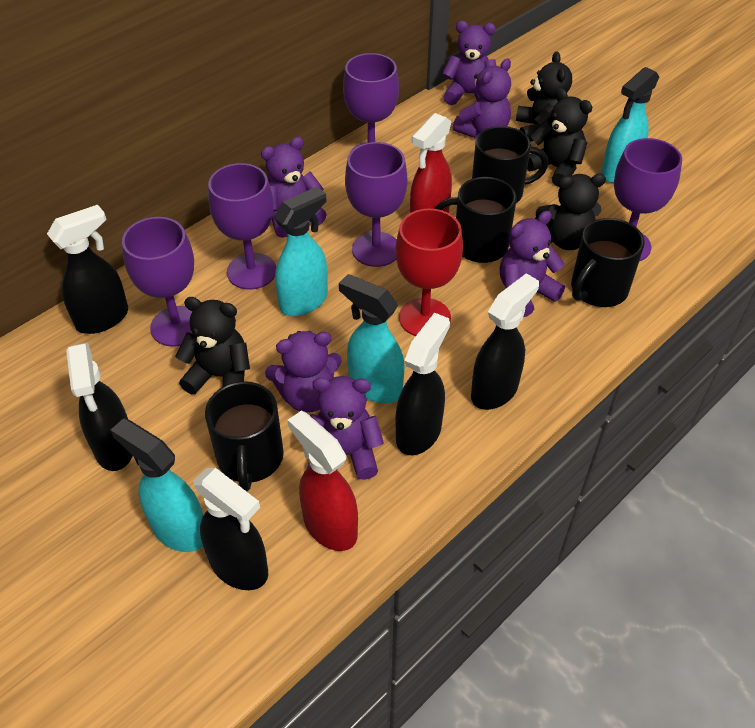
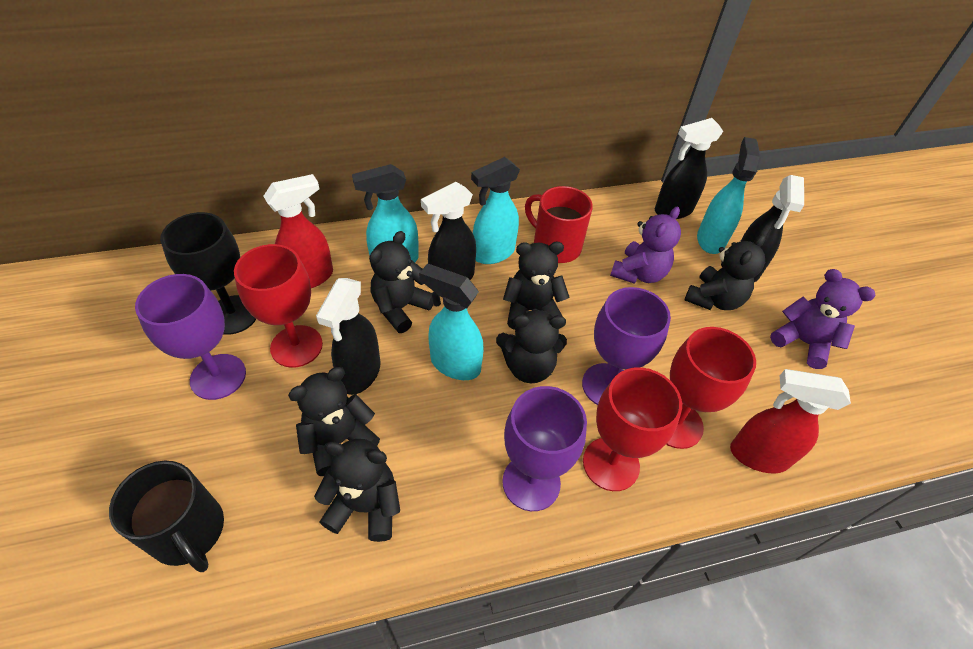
black goblet: none = 0 -> [160,212,256,335] = 1
black mug: [205,381,284,491] [435,177,517,263] [472,126,548,203] [571,218,644,307] = 4 -> [109,461,224,572] = 1
black spray bottle: [47,205,128,334] [66,342,133,471] [194,468,268,590] [395,312,450,455] [471,273,539,410] = 5 -> [316,278,380,395] [421,182,476,280] [655,118,723,219] [740,175,804,282] = 4
black teddy bear: [175,297,250,394] [516,51,572,141] [527,88,592,187] [535,174,606,250] = 4 -> [288,367,380,476] [314,439,400,542] [369,231,434,333] [496,309,567,383] [503,242,569,330] [684,234,766,310] = 6
purple goblet: [122,217,194,347] [208,163,276,290] [343,53,399,152] [345,142,407,267] [614,138,682,261] = 5 -> [135,274,246,400] [502,386,587,511] [582,287,671,405] = 3
purple teddy bear: [261,137,327,238] [265,331,342,412] [307,376,384,480] [442,21,496,105] [453,59,511,138] [500,211,565,317] = 6 -> [610,207,681,284] [770,269,876,369] = 2
red goblet: [395,209,463,336] = 1 -> [234,244,323,368] [583,367,682,491] [666,327,756,449] = 3
red mug: none = 0 -> [525,186,593,263] = 1

